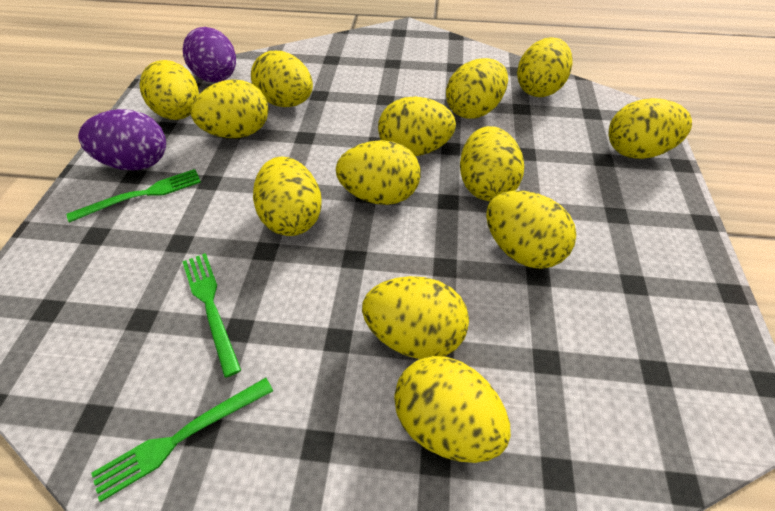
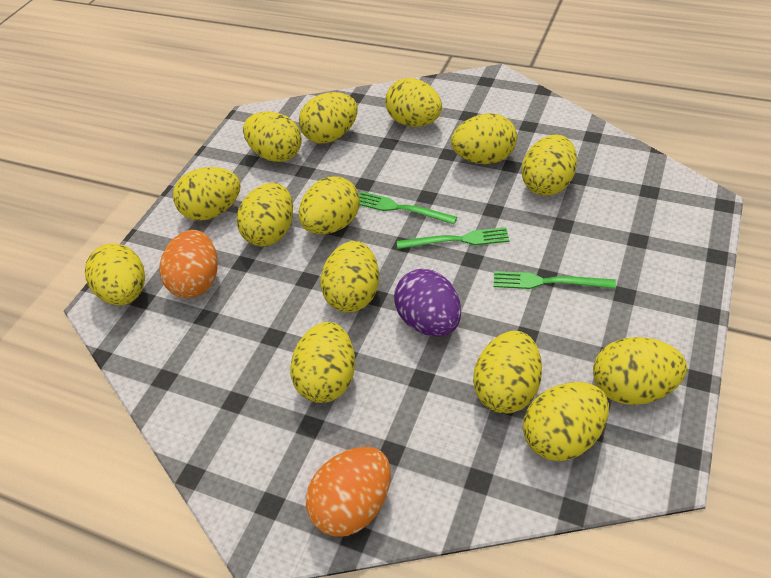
orange egg: none = 0 -> [159,230,218,298] [306,447,391,537] = 2
purple egg: [78,109,166,170] [183,27,236,83] = 2 -> [394,269,461,337] = 1
yellow egg: [139,60,199,120] [191,79,268,138] [251,51,313,107] [253,157,322,236] [336,140,420,205] [362,276,469,359] [378,97,456,156] [394,356,511,463] [446,58,508,119] [460,126,524,201] [486,191,576,269] [517,37,572,97] [608,98,692,159] = 13 -> [85,243,145,305] [173,167,241,221] [237,183,293,246] [243,111,302,162] [290,322,355,403] [299,92,357,144] [299,176,360,234] [320,241,379,312] [385,78,442,127] [451,113,517,164] [473,331,542,414] [522,135,577,196] [523,382,609,461] [593,337,687,405] = 14

